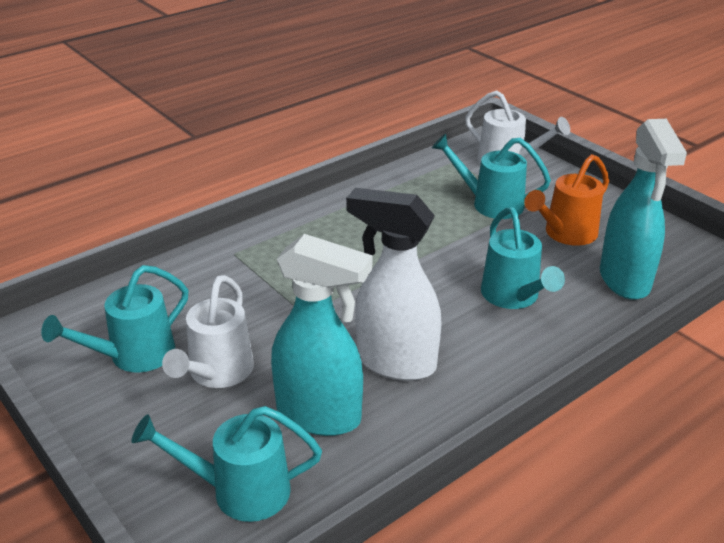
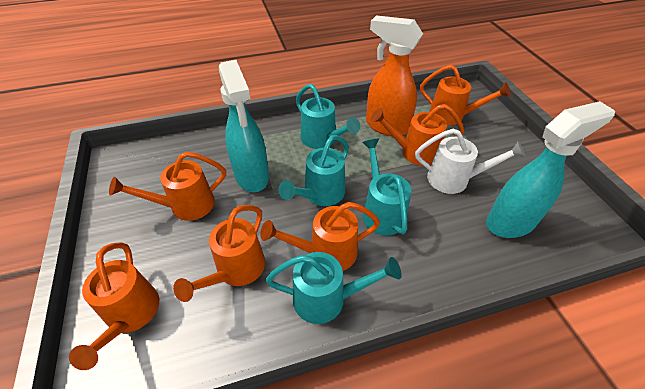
orange spray bottle: none = 0 -> [366,15,423,136] = 1
orange watering can: [524,154,609,246] = 1 -> [69,242,159,370] [109,152,226,221] [173,205,265,302] [260,202,380,271] [371,104,464,166] [420,65,511,125] = 6
white spray bottle: [346,188,441,381] = 1 -> none = 0
white watering can: [162,275,254,388] [465,90,570,165] = 2 -> [415,129,525,194] = 1

